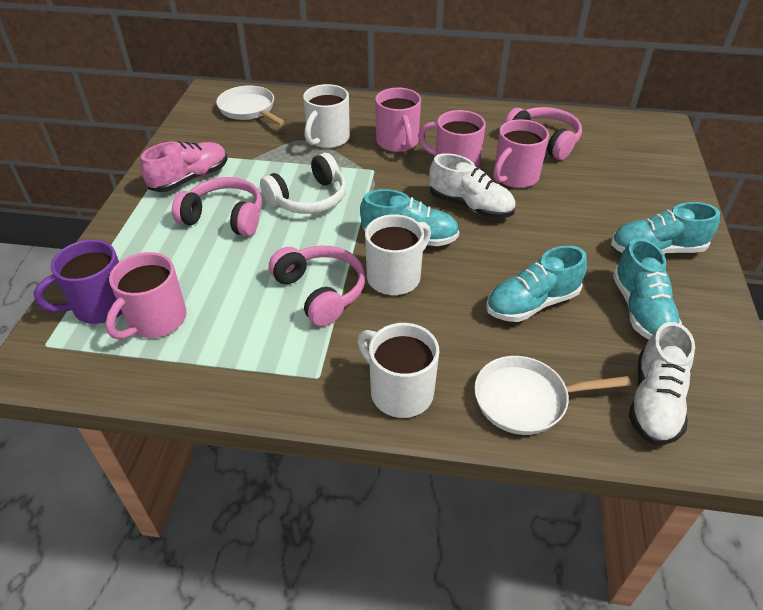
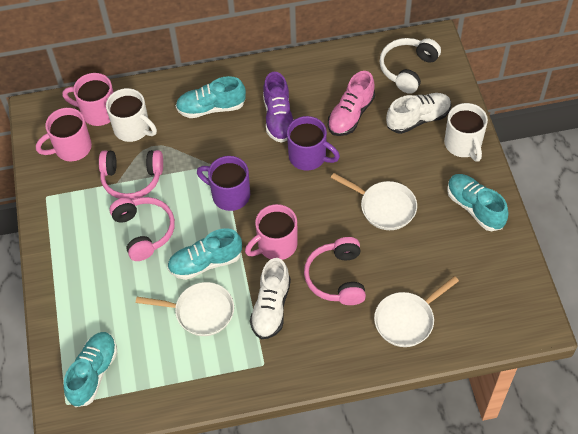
pink mug: [105,252,187,340] [375,88,421,152] [418,110,486,167] [493,119,549,188] = 4 -> [36,108,92,161] [62,73,113,126] [245,204,298,260] = 3
purple mug: [34,240,123,324] = 1 -> [197,156,250,211] [287,116,340,171] = 2
purple shoe: none = 0 -> [263,72,294,143] = 1
white mug: [303,84,350,148] [357,323,439,418] [365,214,431,295] = 3 -> [106,88,157,142] [444,103,488,162] = 2
white pan: [216,85,286,126] [474,356,631,435] = 2 -> [136,282,234,336] [331,173,417,230] [374,276,459,347] = 3

